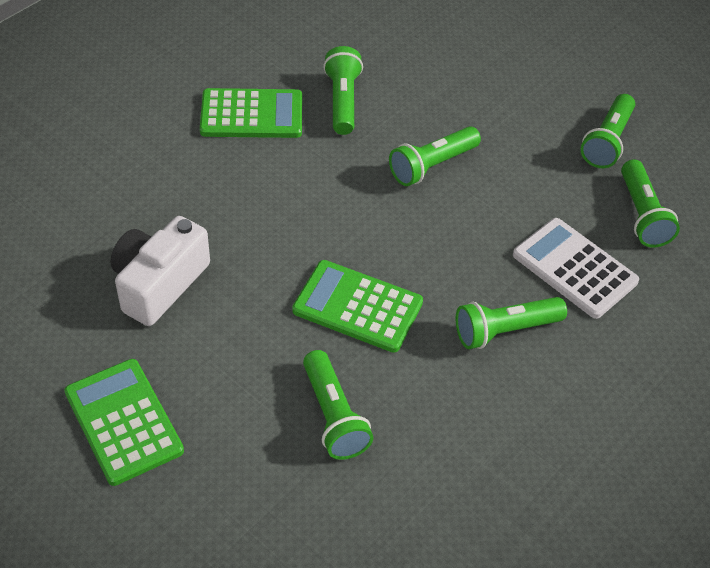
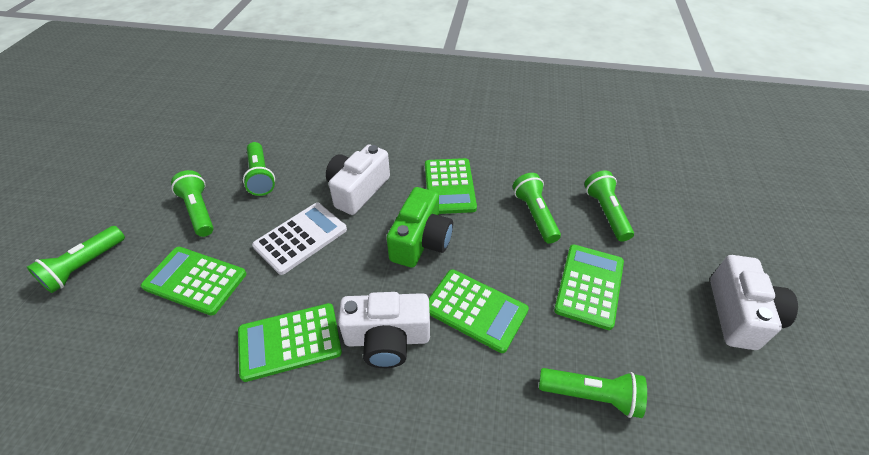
green calculator: [64,359,184,486] [200,88,302,138] [292,260,423,353] = 3 -> [141,247,246,316] [238,303,342,382] [425,158,477,214] [429,269,529,353] [554,244,624,330] = 5
green camera: none = 0 -> [387,187,453,268] = 1
white camera: [110,216,210,326] = 1 -> [326,144,390,215] [338,292,430,368] [710,255,798,350] = 3

